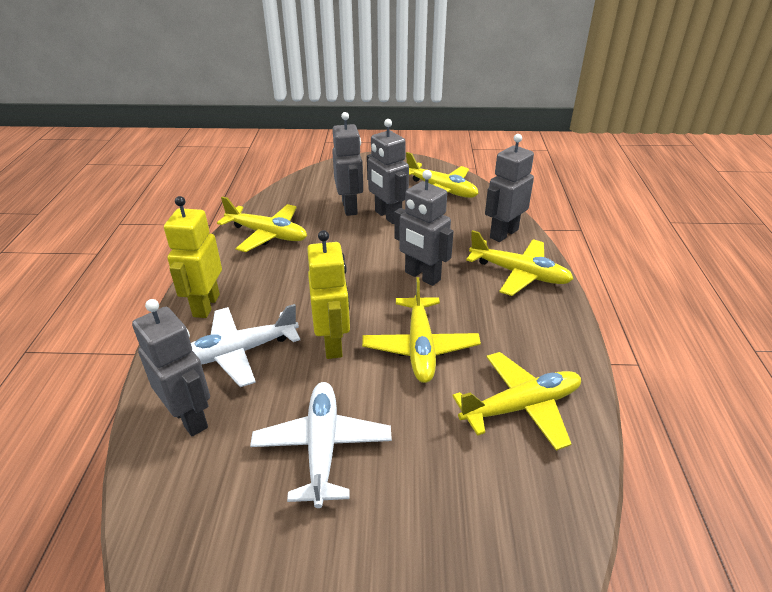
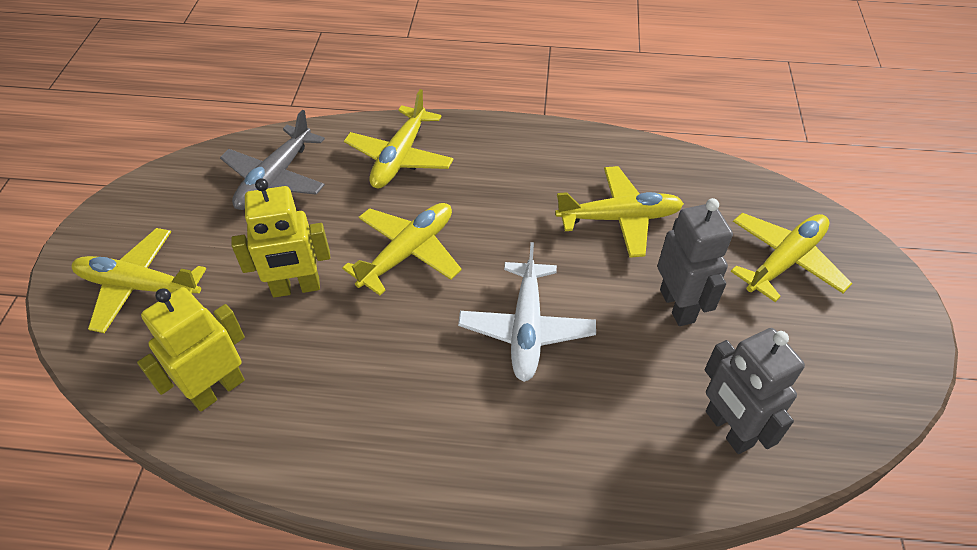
grey plane: none = 0 -> [220,110,325,210] = 1
grey robot: [132,299,210,436] [332,112,363,216] [367,119,409,224] [394,170,454,286] [485,134,534,242] = 5 -> [657,198,733,326] [705,328,805,454] = 2
white plane: [191,304,300,387] [250,382,392,508] = 2 -> [458,242,596,382] = 1

